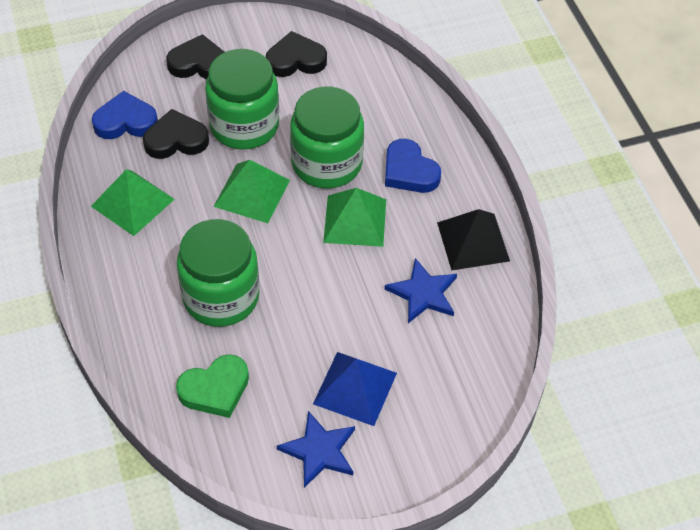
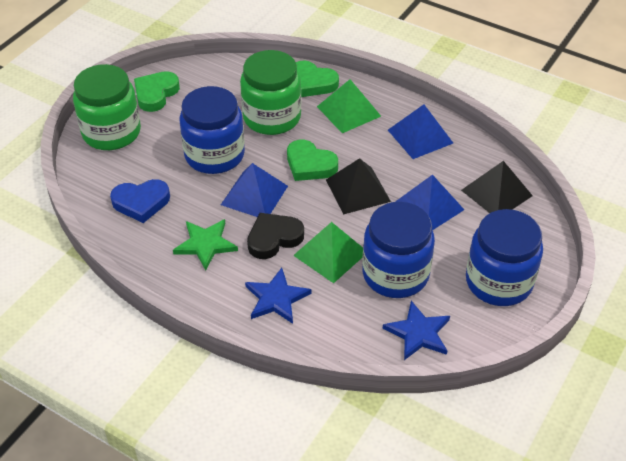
black heart: [143,109,209,159] [166,34,224,79] [266,31,327,77] = 3 -> [247,213,304,259] = 1
black pyramid: [437,209,510,271] = 1 -> [326,158,391,214] [461,161,533,213] = 2
blue heart: [92,91,158,139] [385,139,441,193] = 2 -> [110,179,170,223] = 1
blue jar: none = 0 -> [179,86,245,174] [362,202,435,298] [466,209,543,306] = 3
blue pyramid: [313,352,397,426] = 1 -> [221,163,288,217] [388,104,453,159] [395,175,464,230] = 3
green heart: [176,354,249,418] = 1 -> [134,71,180,112] [287,140,338,181] [296,60,339,97] = 3
green jar: [177,219,259,327] [205,49,279,150] [290,86,364,189] = 3 -> [73,64,141,150] [240,50,301,135] = 2
green pyramid: [91,169,175,236] [213,160,290,223] [323,188,386,247] = 3 -> [293,222,363,283] [317,79,381,133] = 2
green star: none = 0 -> [173,219,238,270] = 1

